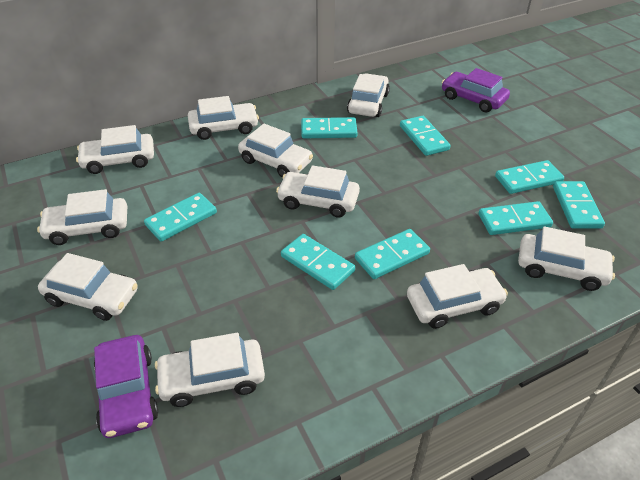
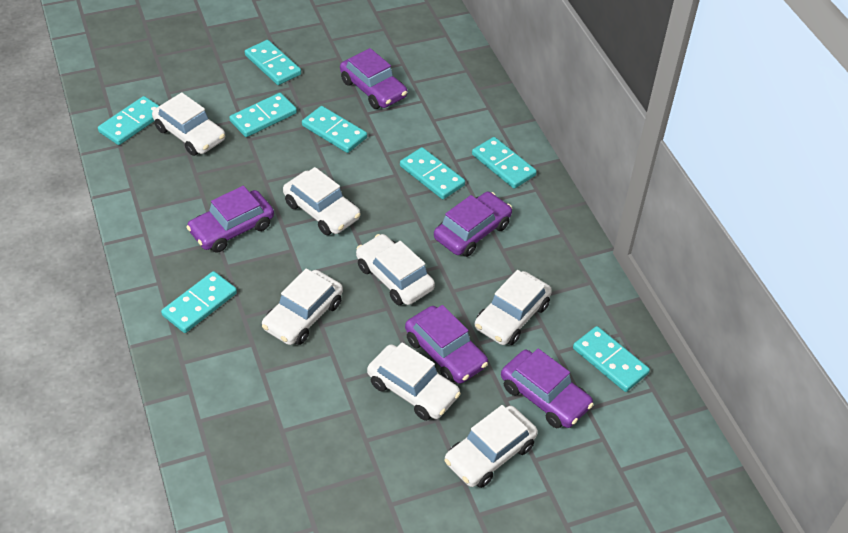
purple car: [94,335,158,438] [442,68,510,112] = 2 -> [186,186,274,252] [340,48,407,109] [405,305,488,384] [434,192,512,257] [501,349,594,428] = 5
white car: [37,189,127,245] [38,253,138,321] [76,125,154,174] [155,333,265,407] [188,96,259,140] [238,124,313,178] [276,165,360,217] [347,74,390,117] [407,264,508,329] [518,226,615,291] = 10 -> [152,92,225,156] [262,269,343,345] [283,167,360,235] [356,234,435,305] [367,342,461,421] [445,405,538,488] [475,270,552,345] = 7

